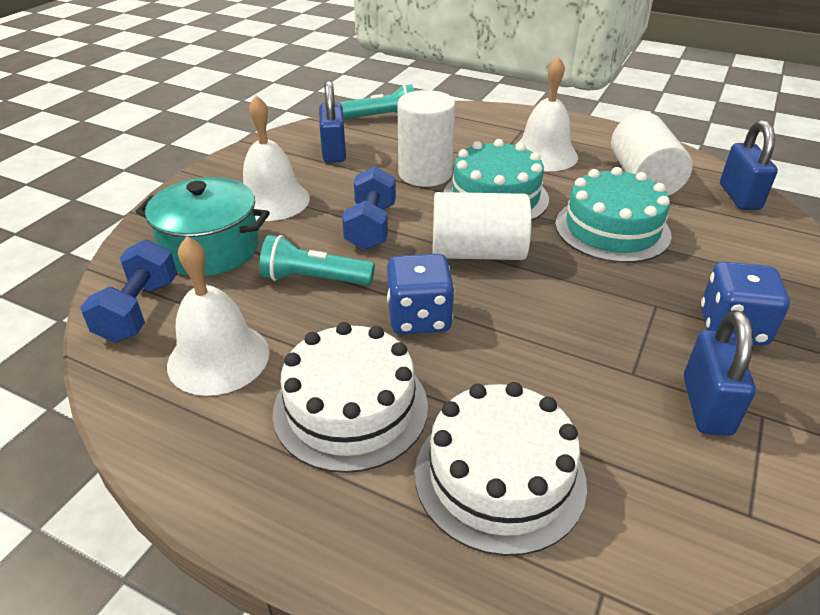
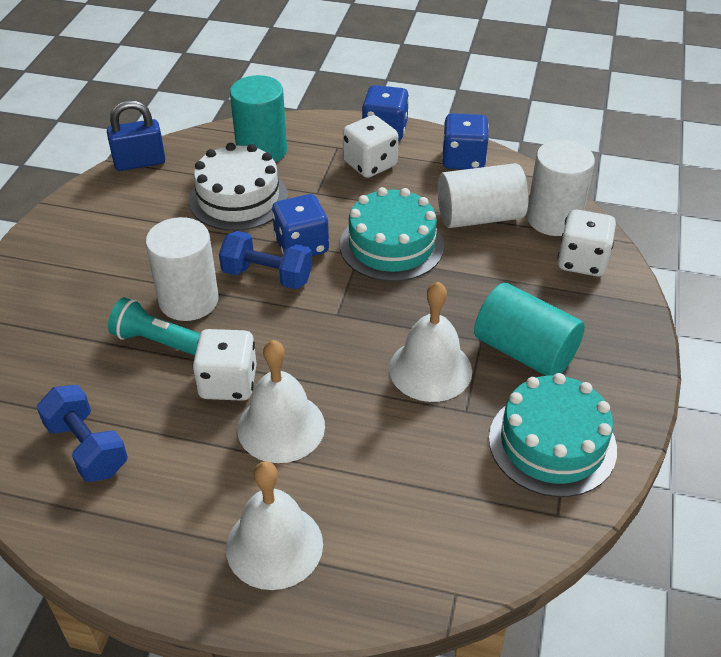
blue dice: [387,254,455,334] [701,262,790,346] = 2 -> [272,194,329,256] [362,85,409,141] [442,113,489,170] = 3
blue padlock: [319,80,346,163] [684,310,756,436] [720,120,778,210] = 3 -> [107,100,165,171] = 1
turquoise cylinder: none = 0 -> [230,75,287,162] [474,283,585,376] = 2
turquoise flashlight: [259,235,375,286] [340,84,414,119] = 2 -> [108,297,200,356] = 1
turquoise pot: [135,177,270,276] = 1 -> none = 0
white cake: [273,322,428,473] [415,382,587,556] = 2 -> [189,143,288,231] = 1
white dice: none = 0 -> [192,329,257,401] [343,115,398,178] [557,209,616,276] = 3

